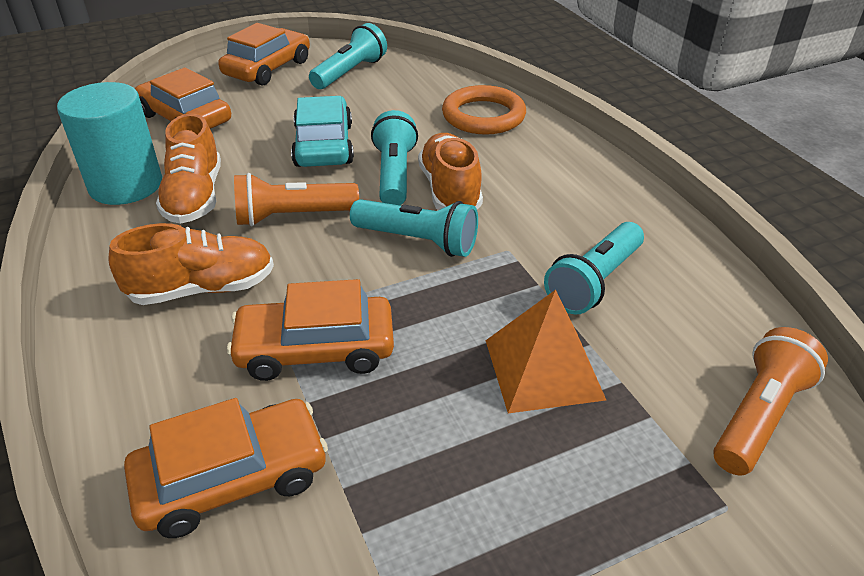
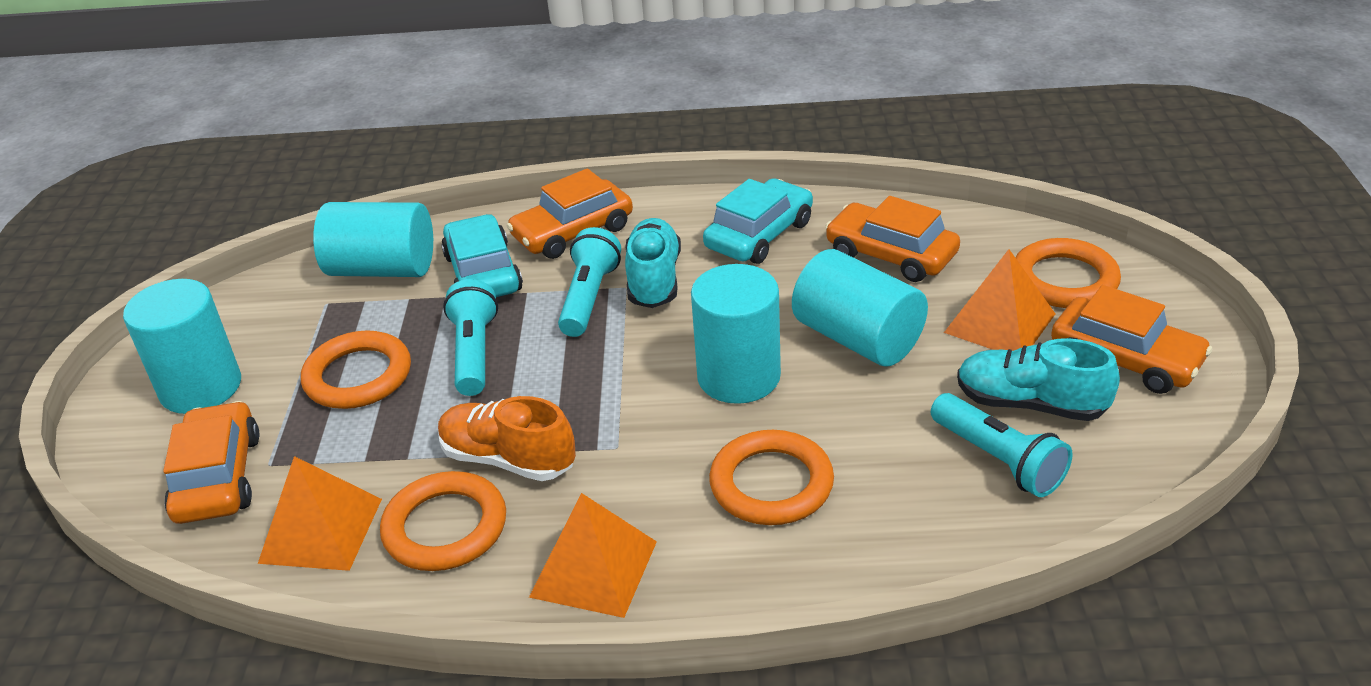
orange flashlight: [234,173,359,226] [713,327,828,476] = 2 -> none = 0
orange pyramid: [486,290,606,413] = 1 -> [258,456,382,571] [529,493,657,618] [944,249,1055,351] = 3
orange ring: [442,85,526,135] = 1 -> [301,331,411,409] [380,471,506,571] [709,430,834,525] [1015,238,1121,308] = 4
orange shoe: [109,223,274,305] [156,113,221,224] [418,133,483,210] = 3 -> [438,396,576,481] = 1
turquoise car: [291,96,354,167] = 1 -> [441,214,523,297] [703,178,813,264] = 2
turquoise cylinder: [57,82,162,205] = 1 -> [123,279,241,414] [313,202,433,277] [691,264,781,404] [792,249,928,367] = 4
turquoise flashlight: [309,23,387,89] [350,199,478,257] [371,110,418,205] [544,222,644,314] = 4 -> [443,279,498,396] [558,227,621,337] [931,393,1072,497] = 3
turquoise shoe: none = 0 -> [625,218,681,308] [957,338,1120,421] = 2

